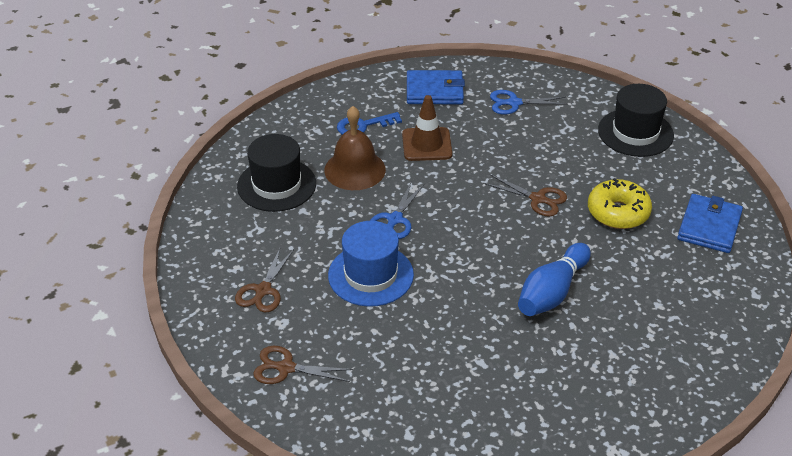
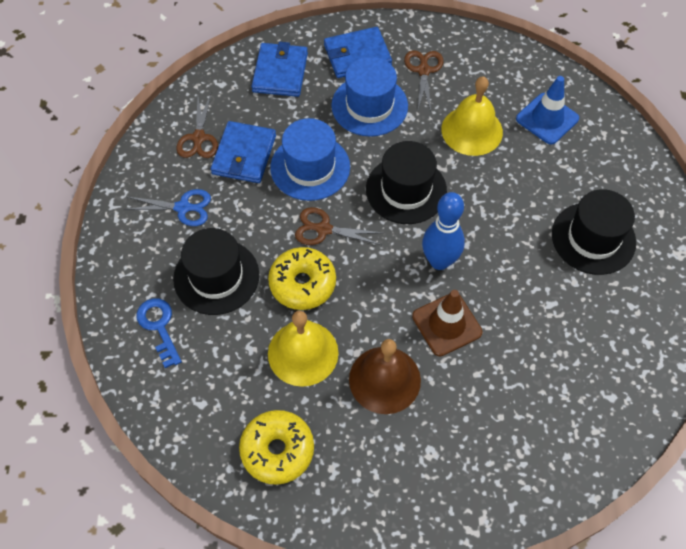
black hat: [237,134,316,212] [598,84,674,157] = 2 -> [173,228,259,315] [366,141,447,224] [552,189,636,275] = 3
blue hat: [328,221,414,307] = 1 -> [270,118,350,201] [331,57,408,137] = 2
blue scissors: [370,183,424,239] [490,90,568,115] = 2 -> [123,189,211,226] = 1
blue traffic cone: none = 0 -> [516,76,579,144] = 1
blue wallet: [407,70,465,104] [677,194,743,253] = 2 -> [211,121,276,183] [251,42,308,97] [324,27,392,78] = 3
yellow bell: none = 0 -> [268,311,339,387] [441,76,503,156] = 2
yellow donut: [588,179,652,229] = 1 -> [239,410,314,485] [268,247,336,310] = 2

